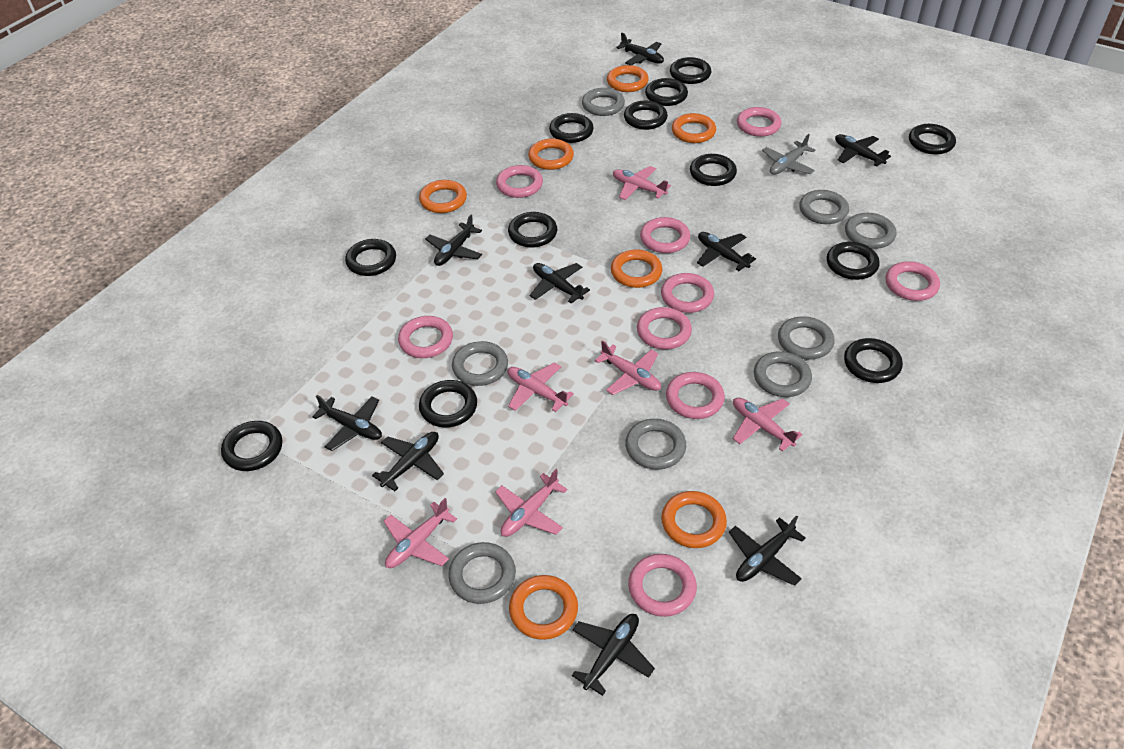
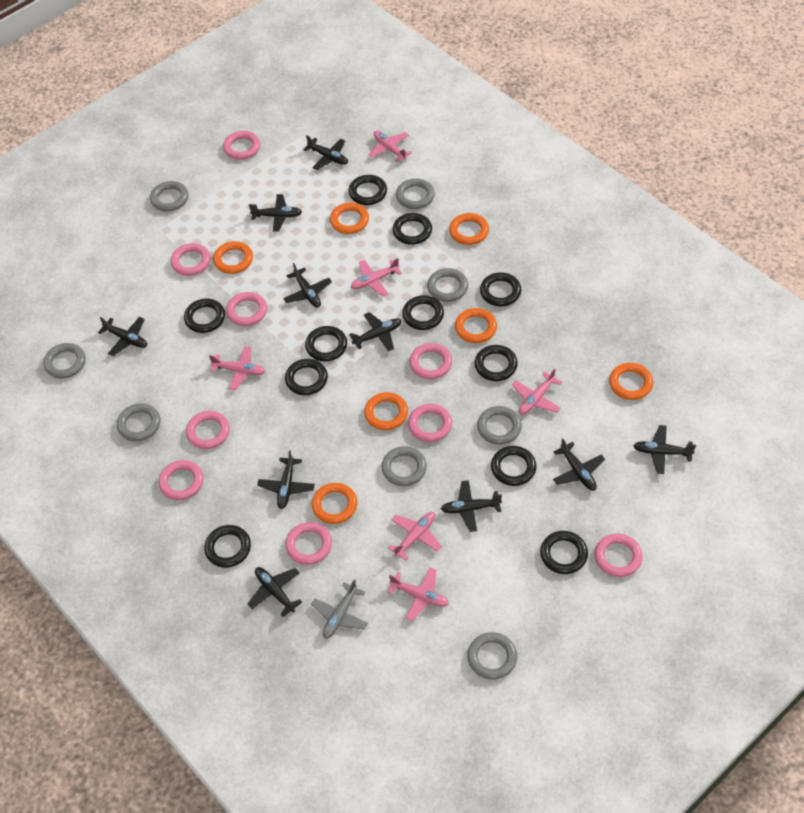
black plane: [312,395,382,451] [372,432,444,491] [425,215,482,266] [530,263,590,303] [572,614,655,696] [616,33,664,65] [697,232,756,271] [729,515,806,586] [835,134,891,167] = 9 -> [98,317,147,356] [248,567,302,617] [249,194,302,232] [257,450,315,509] [283,263,332,307] [303,136,348,170] [349,312,402,351] [441,480,502,532] [553,439,605,491] [633,425,696,474] = 10
black ring: [221,421,282,471] [345,239,396,276] [419,380,477,428] [508,212,557,248] [549,113,594,143] [624,101,668,130] [645,78,688,106] [670,57,711,84] [690,154,737,186] [827,242,880,280] [844,338,903,383] [909,124,956,154] = 12 -> [184,299,225,333] [204,525,251,568] [285,359,328,395] [305,326,347,362] [349,175,387,205] [393,213,432,245] [402,295,444,330] [475,345,518,381] [480,272,521,306] [491,446,537,486] [540,531,588,574] = 11

